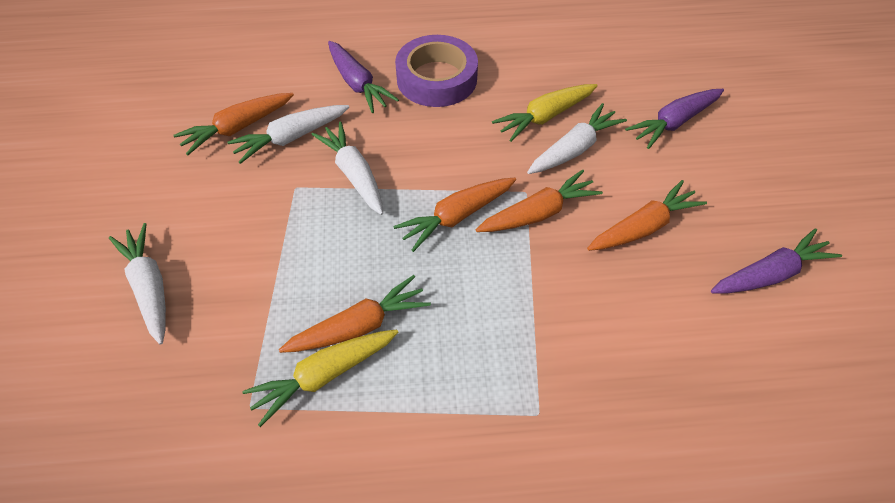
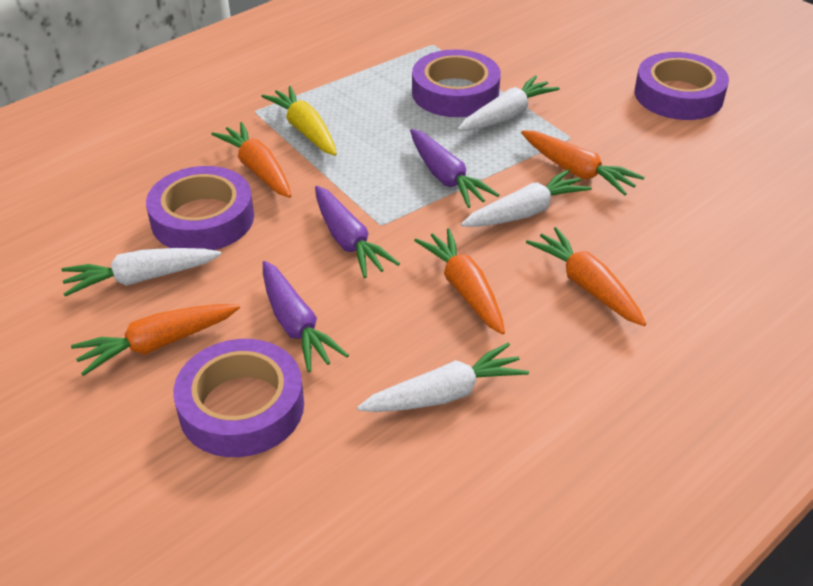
purple tape: [395,35,478,107] = 1 -> [146,166,254,250] [173,339,304,457] [412,49,501,117] [635,52,729,120] = 4
yellow carrot: [242,329,398,427] [492,84,598,142] = 2 -> [261,86,337,156] = 1

